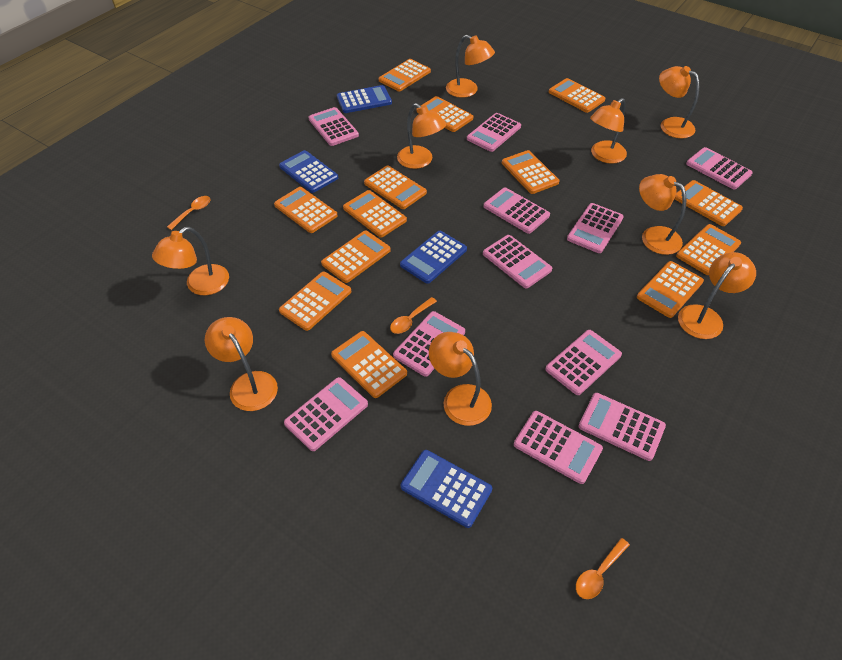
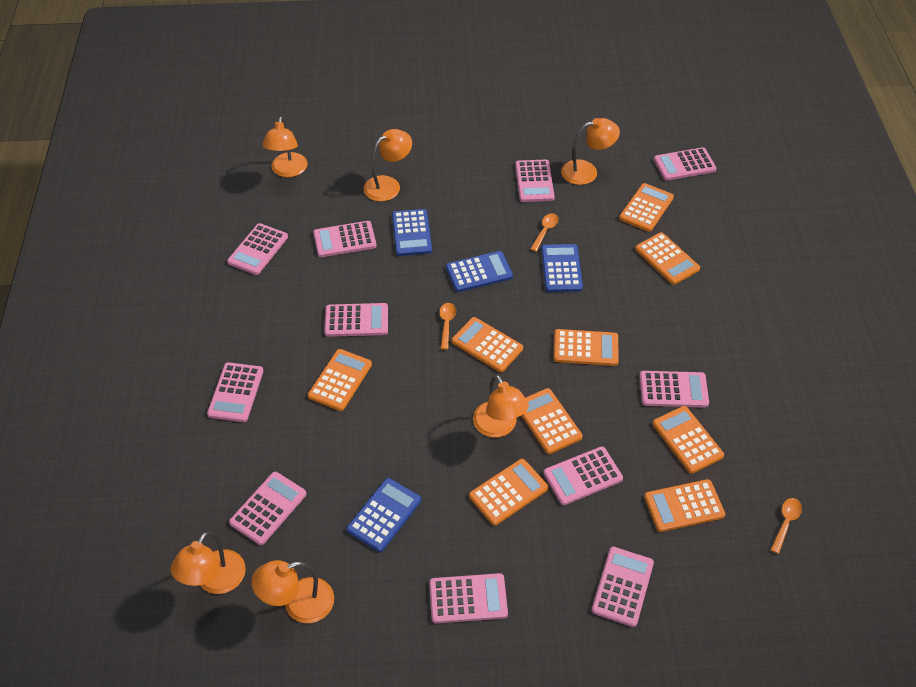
orange calculator: [274,187,338,233] [279,272,351,331] [321,230,391,283] [331,331,407,398] [343,190,407,237] [364,165,427,209] [379,59,431,92] [417,96,473,132] [502,150,559,194] [549,78,605,113] [637,261,704,318] [675,180,743,226] [676,224,741,275] = 13 -> [308,349,372,411] [452,317,523,372] [469,459,548,526] [521,388,583,454] [554,329,619,366] [619,183,674,232] [635,232,700,285] [644,479,725,532] [652,406,724,473] = 9
orange lamp: [152,227,229,295] [205,317,278,411] [397,103,446,169] [429,332,492,426] [446,35,495,98] [590,98,627,164] [639,174,686,255] [659,66,699,138] [678,252,756,339] = 9 -> [171,532,246,594] [251,560,334,623] [262,116,307,177] [364,129,412,201] [473,375,529,438] [561,118,620,185] = 6

